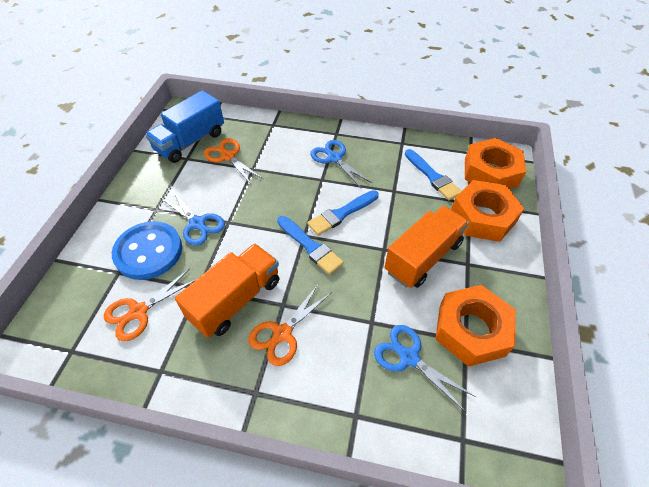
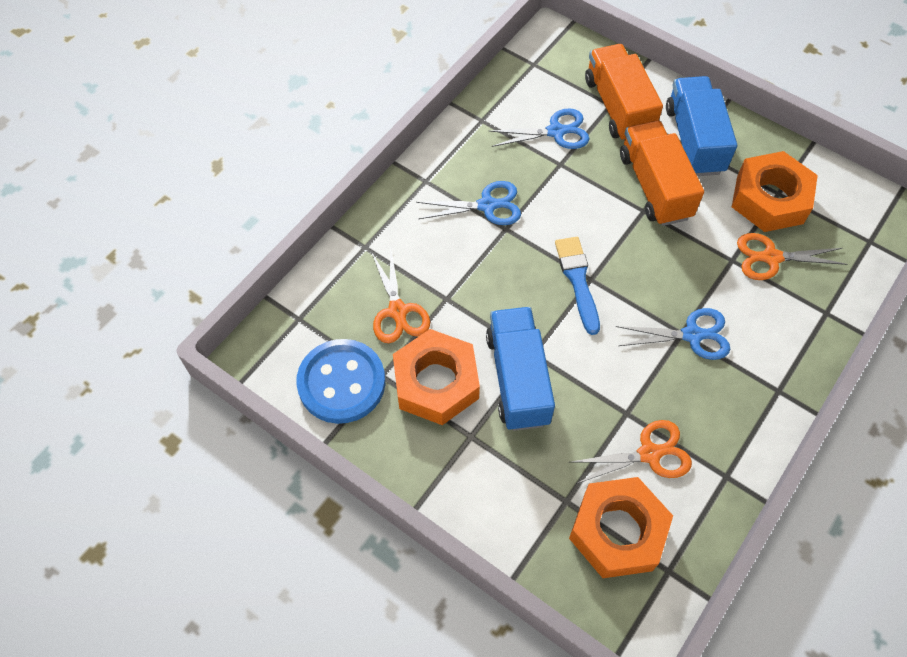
blue brush: [277,216,344,275] [307,190,379,236] [405,149,461,200] = 3 -> [555,237,600,335] = 1
blue truck: [145,90,224,163] = 1 -> [486,307,555,431] [666,76,737,176] = 2

